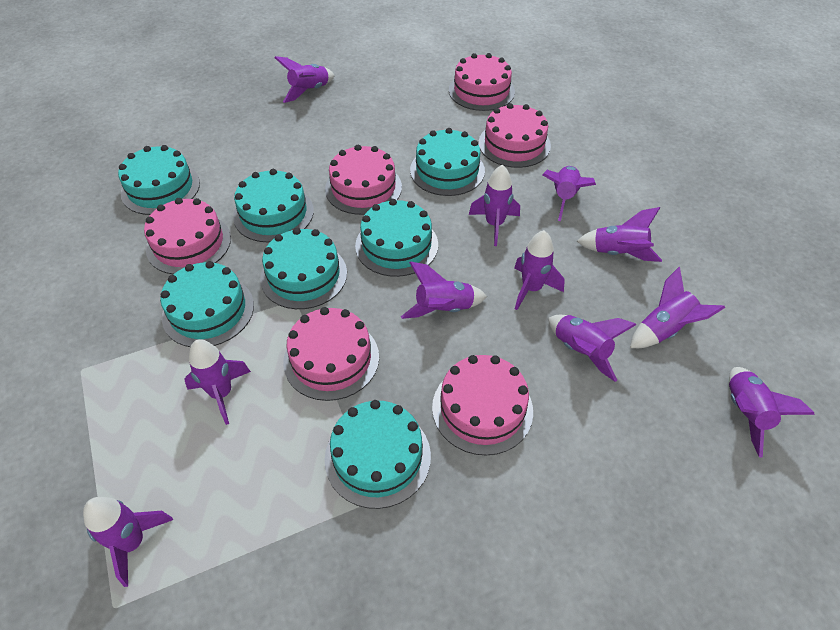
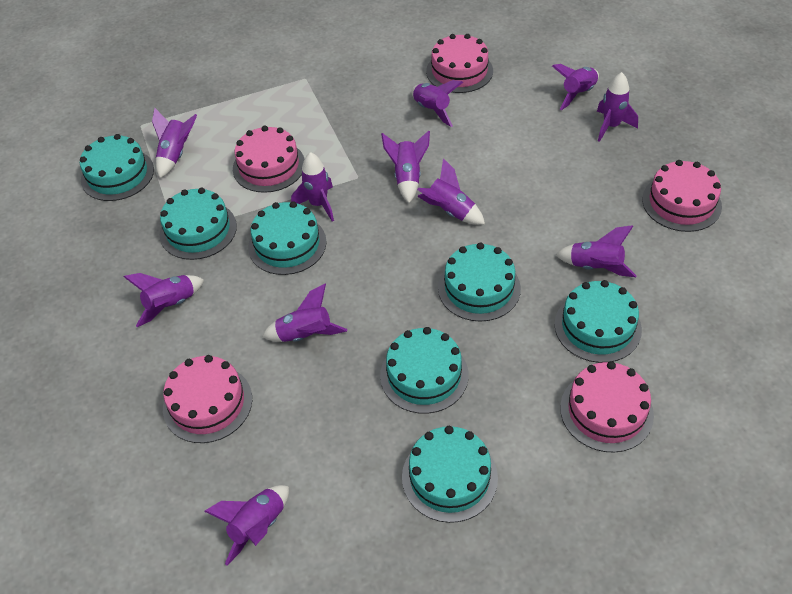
pink cake: [144,198,231,274] [283,307,379,401] [325,145,402,215] [432,355,533,455] [449,53,515,111] [479,103,551,168] = 6 -> [163,355,252,443] [233,126,304,193] [426,34,493,93] [560,361,654,453] [642,160,722,232] = 5

